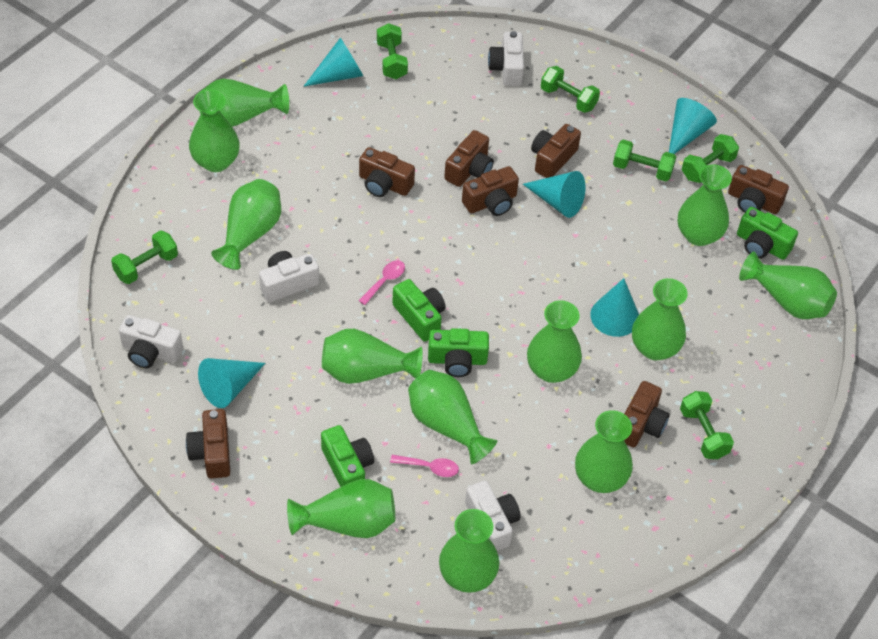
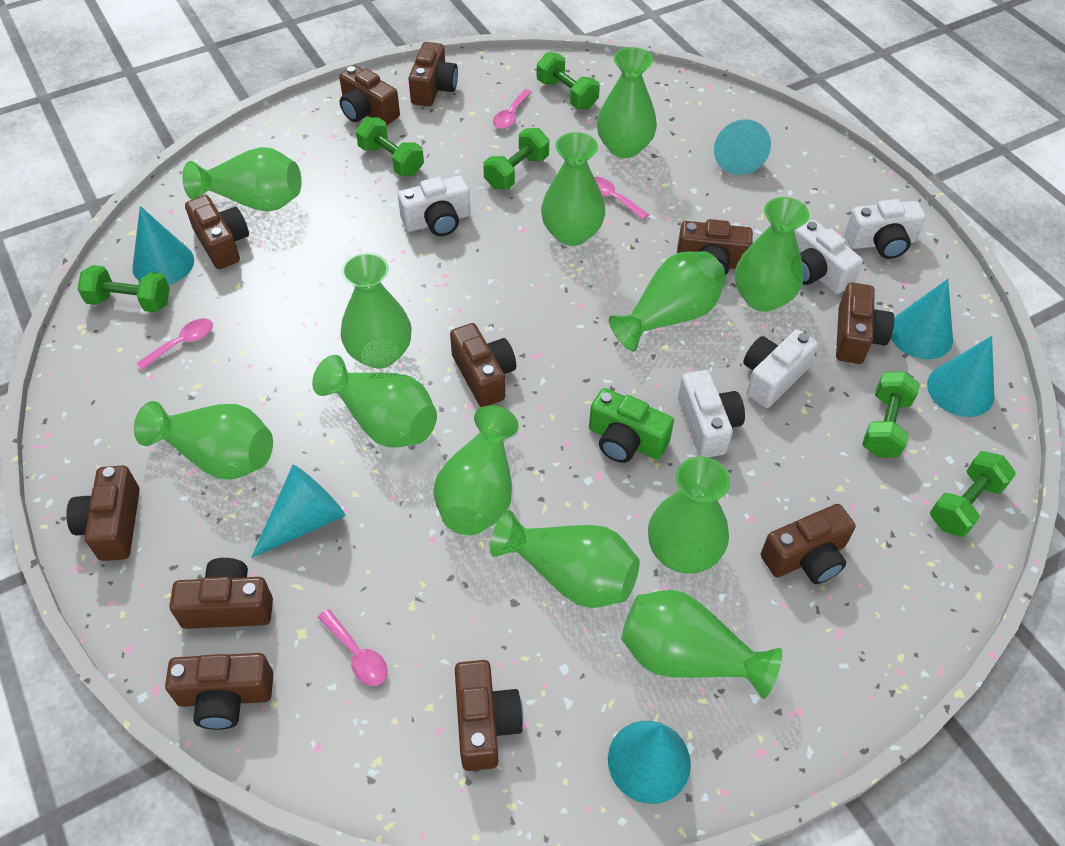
brown camera: [186,409,230,479] [359,147,415,197] [444,130,494,187] [462,166,519,216] [531,124,581,178] [624,381,670,448] [728,165,789,214] = 7 -> [66,466,140,561] [165,653,273,730] [169,558,273,629] [185,195,249,269] [339,65,400,125] [408,42,458,106] [450,323,516,407] [455,660,523,771] [677,219,753,275] [761,504,855,584] [836,282,894,364] = 11
green camera: [321,425,374,487] [393,279,446,342] [428,328,489,377] [737,207,798,260] = 4 -> [589,388,674,463] = 1
pink spoon: [358,260,405,305] [390,455,459,477] = 2 -> [136,318,213,370] [318,609,388,686] [493,89,532,129] [594,177,649,220] = 4
turquoise cone: [198,358,265,408] [303,38,363,87] [523,171,586,218] [590,278,639,337] [669,98,717,154] = 5 -> [132,206,194,285] [251,465,346,558] [608,721,691,804] [714,119,771,175] [891,279,953,359] [927,336,994,417] = 6
white camera: [119,315,183,368] [259,251,319,302] [465,481,521,551] [488,31,524,86] = 4 -> [398,176,471,236] [678,370,745,457] [743,329,818,408] [795,220,863,294] [845,199,926,259] = 5

